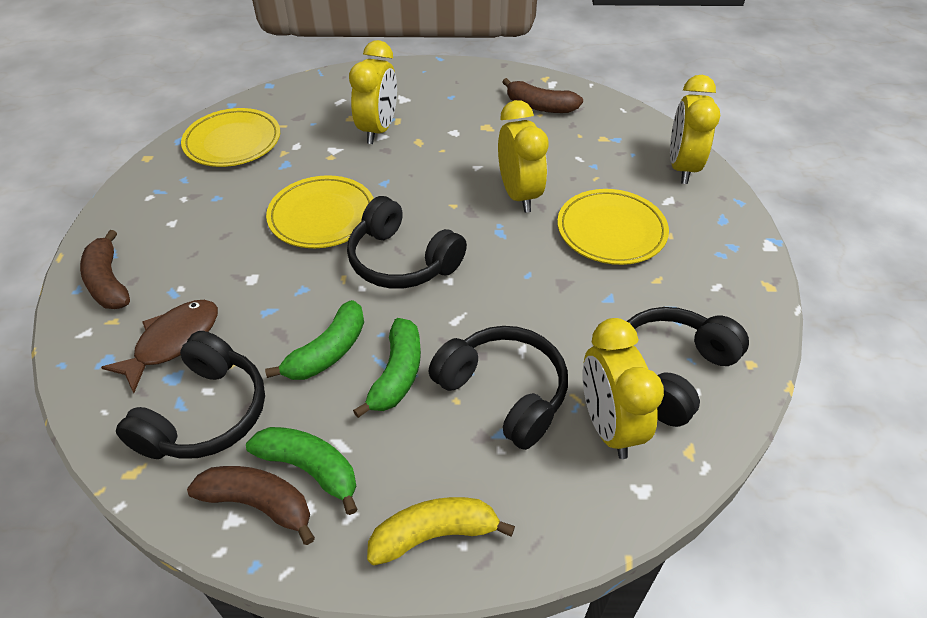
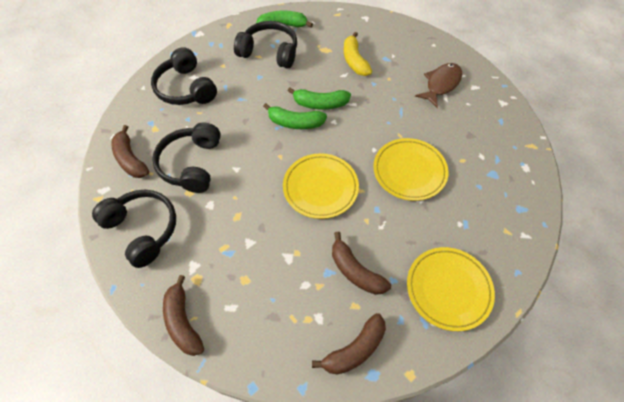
brown banana: [80,230,130,309] [187,466,315,545] [502,78,583,113] = 3 -> [111,125,149,178] [163,275,204,356] [312,313,386,375] [332,232,391,295] = 4
yellow clock: [349,40,397,144] [498,100,549,213] [583,318,664,459] [670,75,720,184] = 4 -> none = 0

